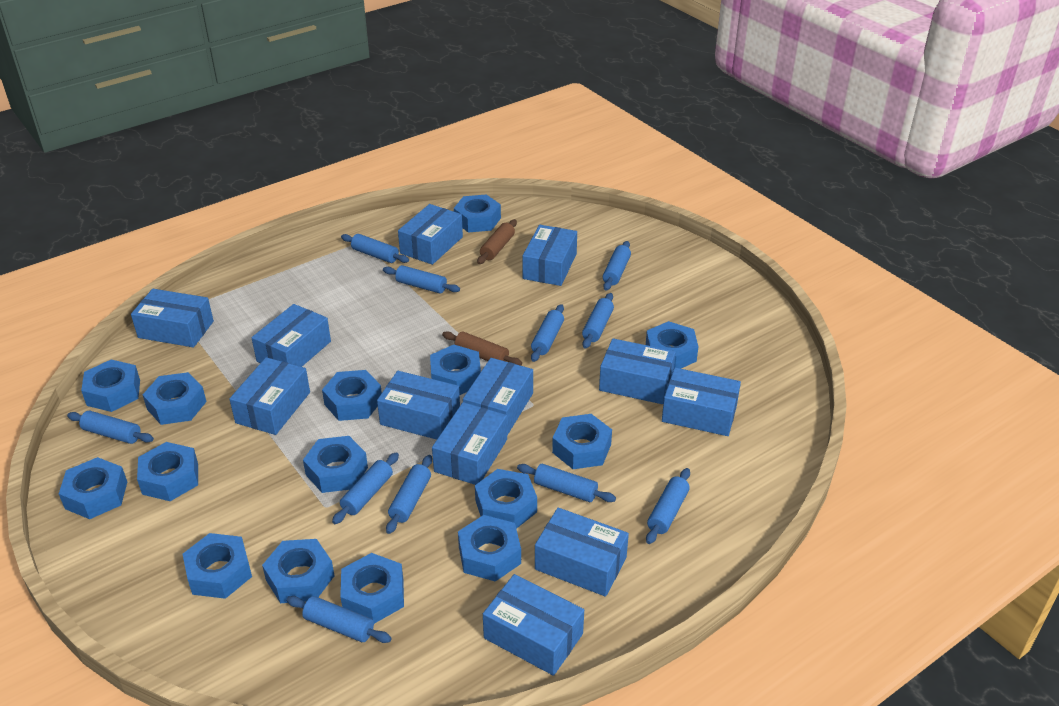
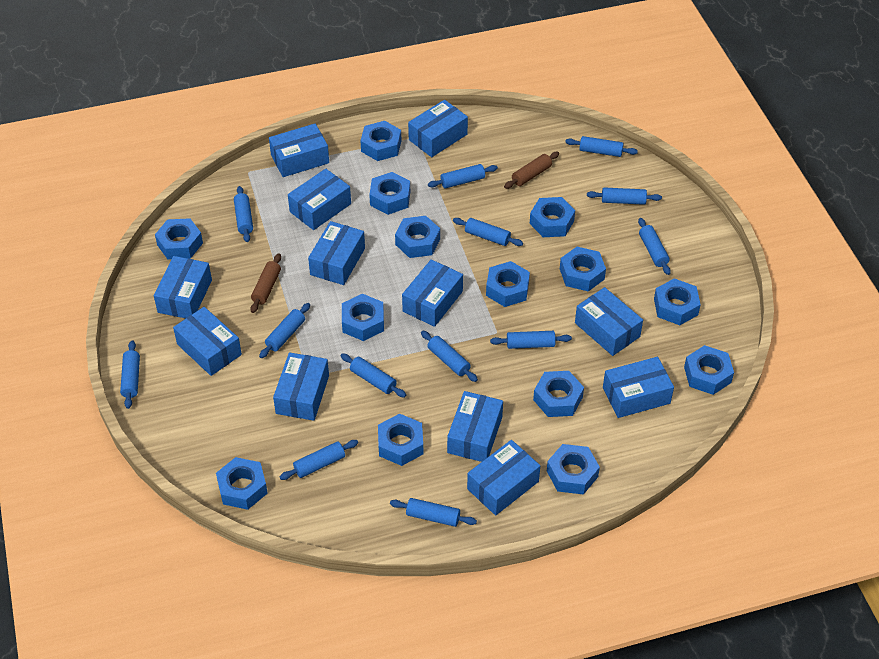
blue nut: [59,457,127,519] [81,359,140,412] [137,442,198,501] [143,372,207,425] [183,533,252,599] [262,539,335,603] [303,436,368,493] [322,370,382,421] [340,553,404,624] [430,345,481,395] [454,194,501,233] [458,515,521,582] [475,469,537,529] [552,414,612,469] [646,321,698,369] = 15 -> [155,218,203,260] [216,457,268,510] [342,294,384,341] [361,121,401,161] [369,172,410,215] [378,413,423,466] [395,216,440,258] [486,261,530,307] [530,197,575,237] [533,371,584,417] [547,444,600,494] [560,247,606,291] [654,278,701,325] [684,345,734,395] = 14
blue rolling pin: [67,410,154,444] [286,596,392,643] [332,452,399,524] [341,234,409,263] [383,265,460,294] [386,455,432,534] [517,464,616,502] [531,304,564,362] [582,293,614,349] [603,241,631,291] [646,468,690,544] = 11 -> [120,340,140,409] [234,186,253,242] [259,303,310,358] [280,440,358,480] [341,353,406,397] [390,498,477,527] [421,331,478,382] [428,164,498,189] [453,218,523,246] [490,331,572,349] [565,136,638,157] [587,188,662,205] [638,218,671,275] = 13

